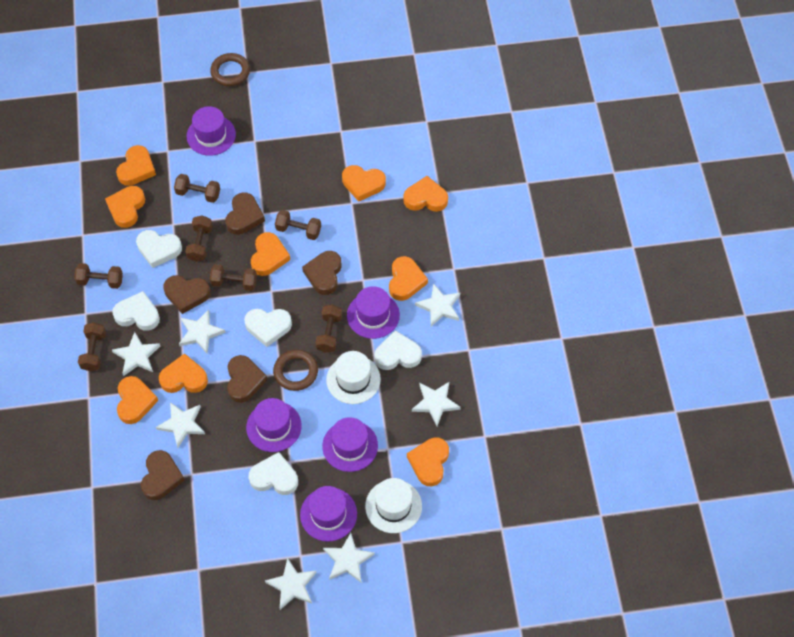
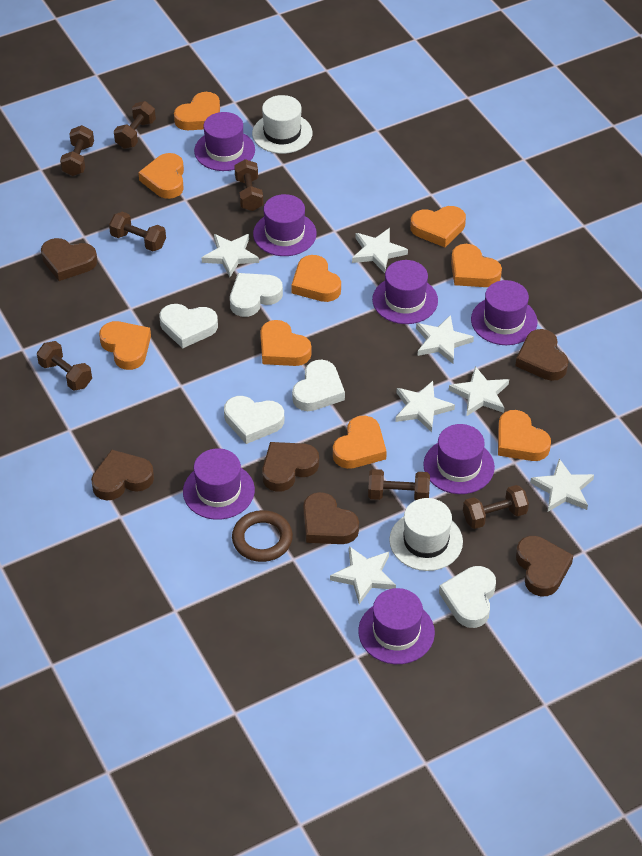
brown heart: [141,450,185,500] [163,275,210,314] [225,192,265,235] [227,355,267,403] [302,251,342,295] = 5 -> [41,238,97,281] [91,450,154,500] [262,442,319,492] [303,492,359,544] [515,329,568,381] [516,536,573,596] = 6
brown ring: [210,53,250,86] [273,350,318,391] = 2 -> [232,510,293,562] = 1
purple hat: [187,106,236,156] [246,398,302,452] [300,486,357,542] [322,417,378,472] [347,286,400,339] = 5 -> [183,448,255,520] [194,112,255,171] [253,194,317,256] [358,588,435,664] [372,260,438,324] [423,424,495,494] [471,280,537,345] = 7

